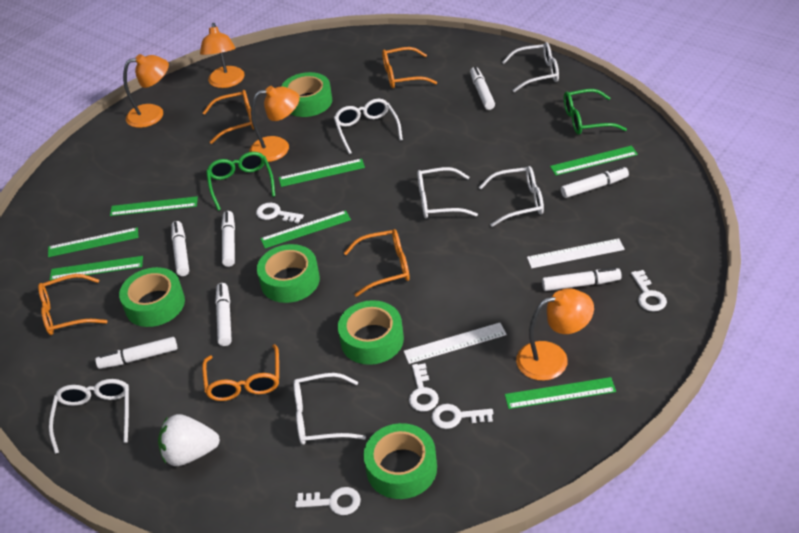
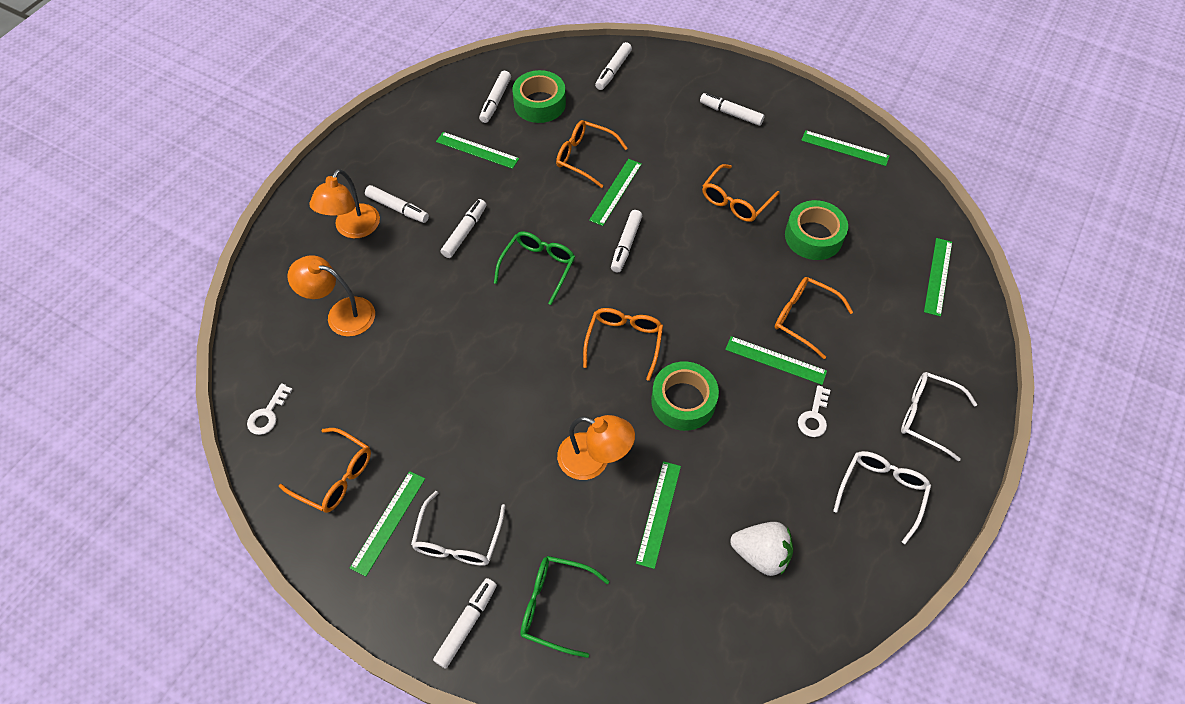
green tape: [119,267,185,327] [257,244,320,303] [281,72,332,117] [338,300,404,365] [364,423,437,499] = 5 -> [512,70,566,123] [651,361,719,431] [785,200,848,260] = 3
orange lamp: [123,54,169,128] [200,23,245,88] [249,86,300,162] [516,288,594,381] = 4 -> [287,255,375,336] [310,169,380,238] [557,415,635,480] = 3
white glasses: [49,379,129,454] [294,373,366,445] [334,99,403,154] [417,167,478,218] [479,166,544,227] [502,42,559,92] = 6 -> [411,491,506,566] [833,451,931,544] [901,372,977,461] = 3
white key: [256,203,304,223] [295,487,361,515] [409,363,439,412] [432,404,493,429] [631,270,667,311] = 5 -> [247,383,293,435] [798,385,830,437] = 2
white ruler: [404,323,507,364] [527,238,625,268] = 2 -> none = 0

